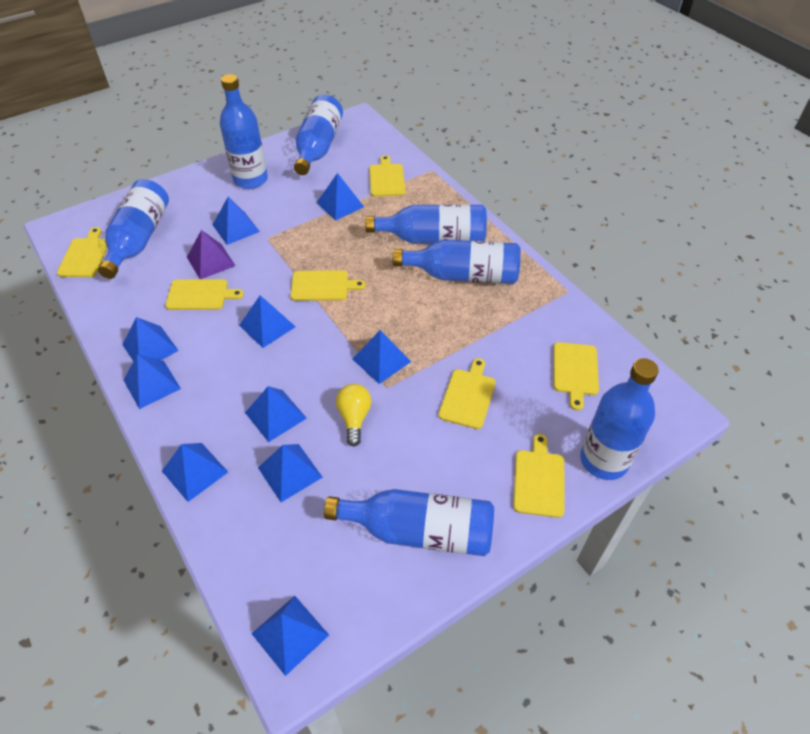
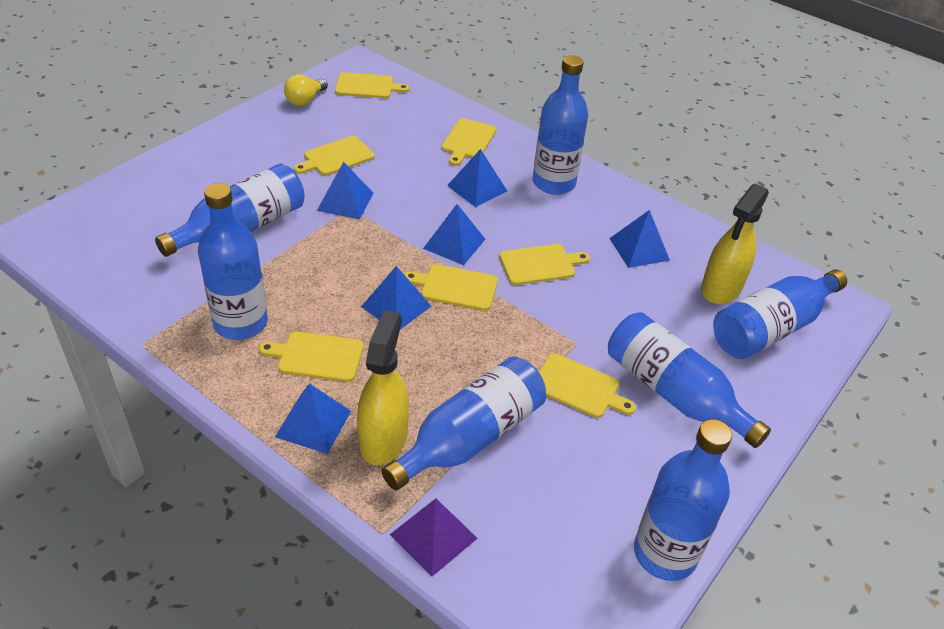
blue pyramid: [123,317,179,361] [124,354,181,409] [162,443,228,502] [213,197,260,245] [239,295,296,348] [245,386,307,442] [252,596,329,676] [258,444,323,502] [317,173,364,221] [353,330,411,384] = 10 -> [275,383,351,454] [317,162,374,220] [361,266,431,329] [423,204,485,265] [447,149,507,207] [609,210,670,268] = 6
yellow spray bottle: none = 0 -> [357,310,409,465] [701,184,769,304] = 2

